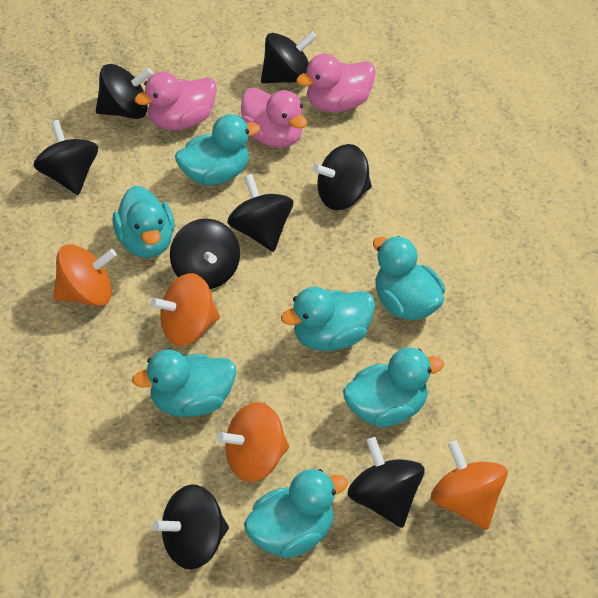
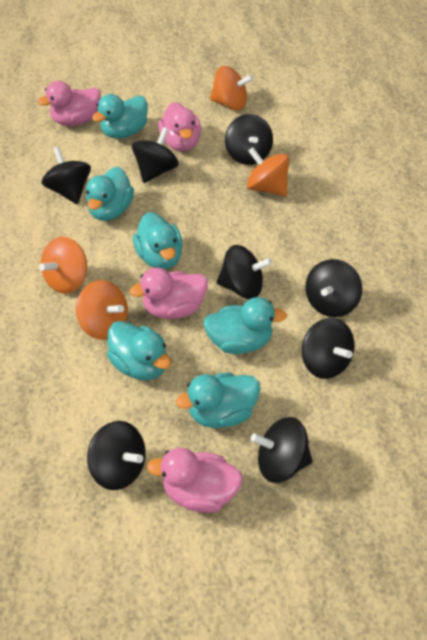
pink duck: [135,71,217,130] [241,88,307,148] [296,54,376,112] = 3 -> [38,81,101,126] [129,268,208,319] [147,448,243,513] [158,102,201,152] = 4
turquoise duck: [112,186,175,258] [132,350,236,417] [175,114,260,185] [244,469,348,558] [281,287,375,351] [343,347,444,427] [373,236,445,320] = 7 -> [86,167,134,221] [92,94,148,139] [107,321,171,380] [133,212,183,269] [176,372,260,428] [203,297,287,354] = 6

